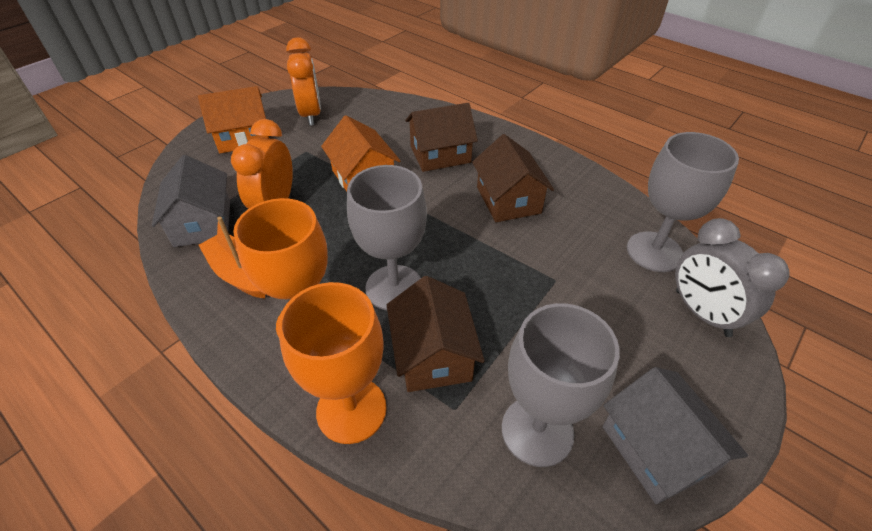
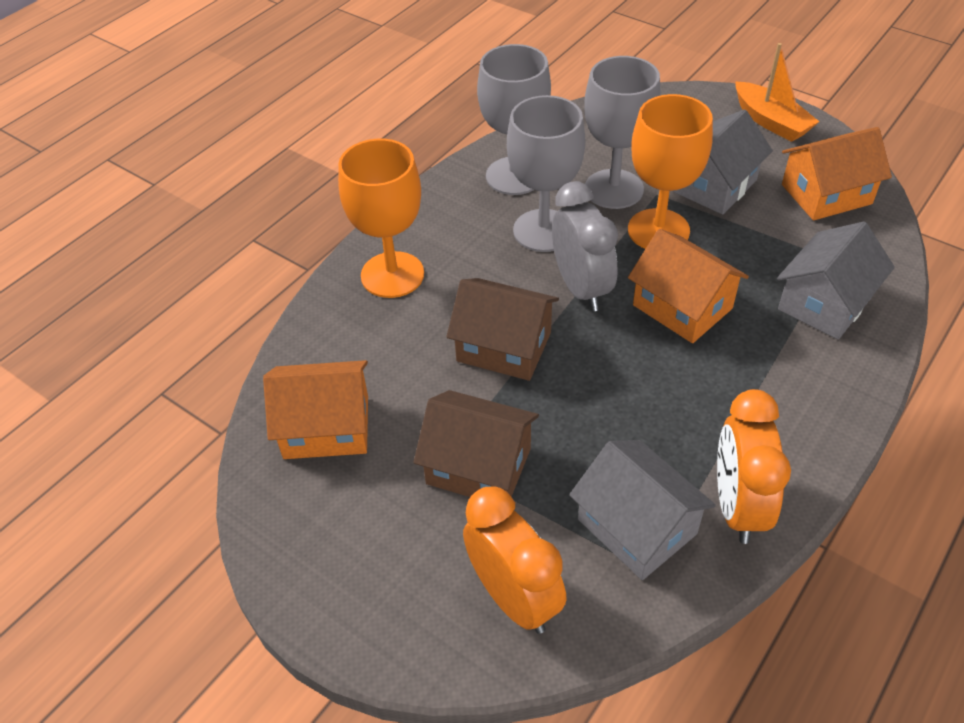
brown house: [387,276,485,392] [405,103,478,172] [472,134,554,222] = 3 -> [413,390,539,497] [446,278,559,381] = 2
grey house: [152,155,230,247] [603,367,748,504] = 2 -> [569,440,716,580] [673,110,773,215] [777,222,895,339] = 3
orange house: [198,86,269,153] [321,115,401,192] = 2 -> [263,360,368,459] [628,229,749,343] [782,127,892,220] = 3

